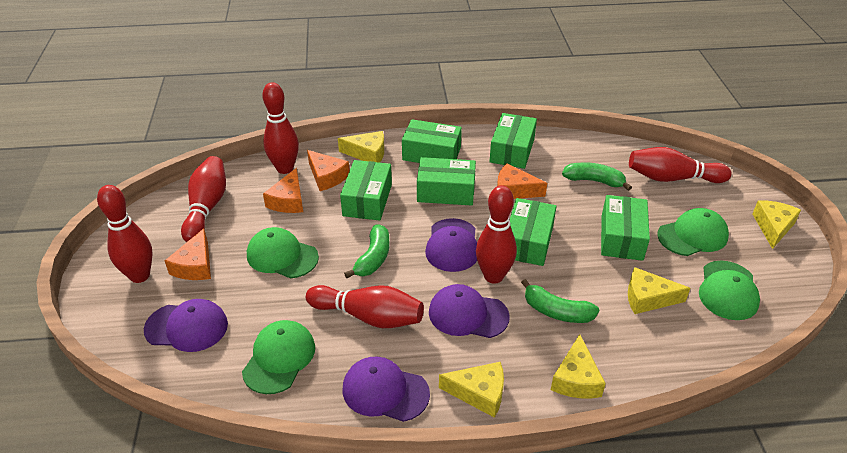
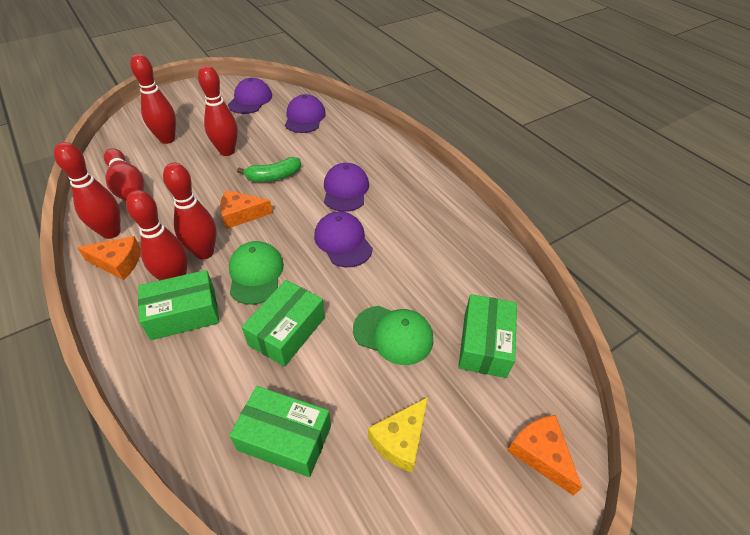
green banana: [344,224,390,278] [521,279,600,323] [562,162,632,191] = 3 -> [237,157,301,182] = 1
green box: [340,160,392,221] [402,119,462,163] [417,157,476,206] [490,113,537,169] [510,198,557,266] [601,195,650,261] = 6 -> [138,270,220,340] [229,386,331,477] [242,280,325,367] [458,294,517,378] = 4
green cap: [242,320,315,394] [247,227,319,278] [657,208,729,256] [699,260,760,320] = 4 -> [229,241,284,305] [353,306,433,365] = 2
orange cheese: [165,229,211,280] [263,168,303,213] [307,150,350,191] [497,164,547,199] = 4 -> [77,236,141,280] [220,190,273,229] [507,415,582,496] = 3
yellow cheese: [338,131,384,163] [439,362,504,418] [551,334,606,398] [628,267,690,314] [753,200,801,249] = 5 -> [368,397,428,473] = 1

